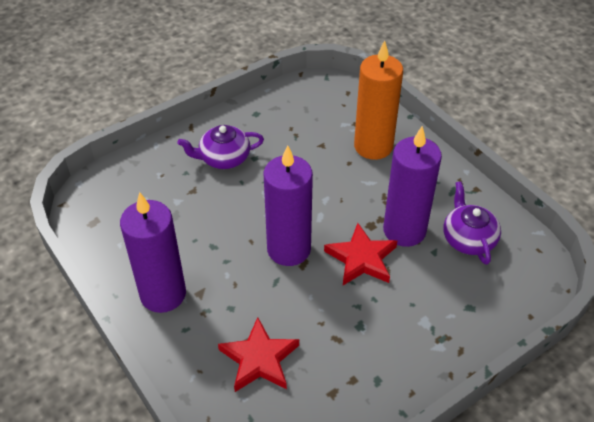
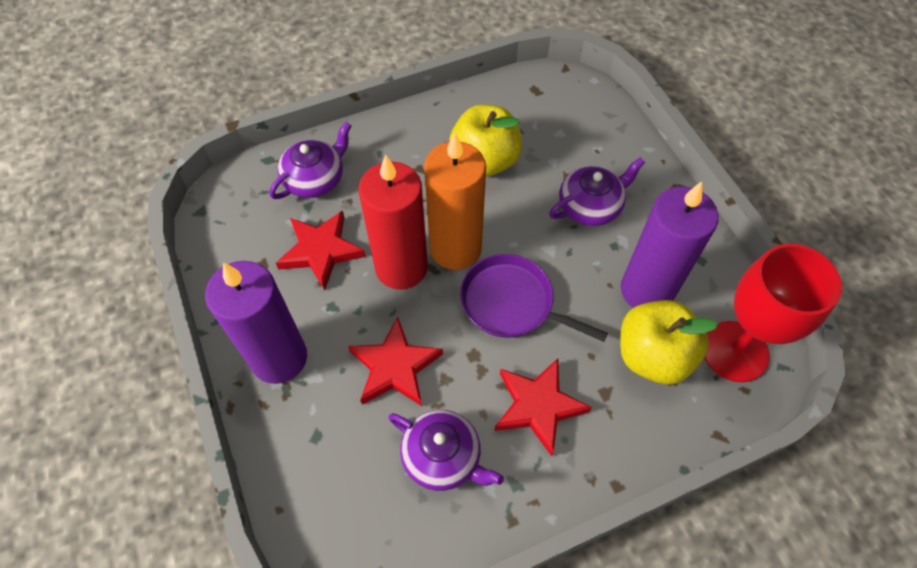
purple candle: [120,192,186,313] [264,145,313,266] [383,126,442,247] = 3 -> [205,261,307,384] [621,181,719,308] = 2
purple pan: none = 0 -> [460,254,608,342] = 1
purple teapot: [177,125,264,169] [444,181,501,265] = 2 -> [269,122,351,199] [388,410,504,491] [549,157,645,226] = 3
red candle: none = 0 -> [359,154,428,290] = 1
red goblet: none = 0 -> [705,244,842,382] = 1
red star: [218,317,299,392] [324,223,397,285] = 2 -> [276,210,366,290] [348,317,443,406] [494,358,592,456] = 3
yellow apple: none = 0 -> [450,105,523,176] [620,300,718,384] = 2

